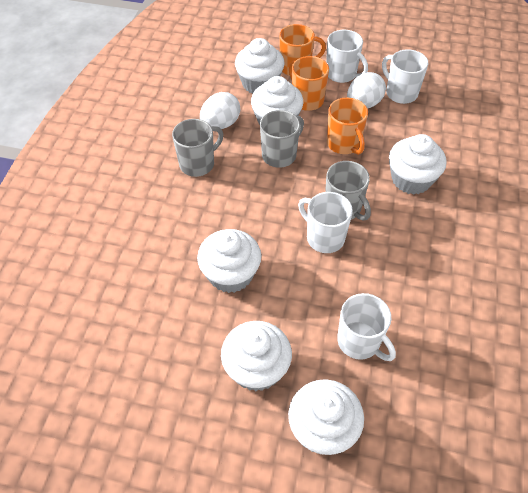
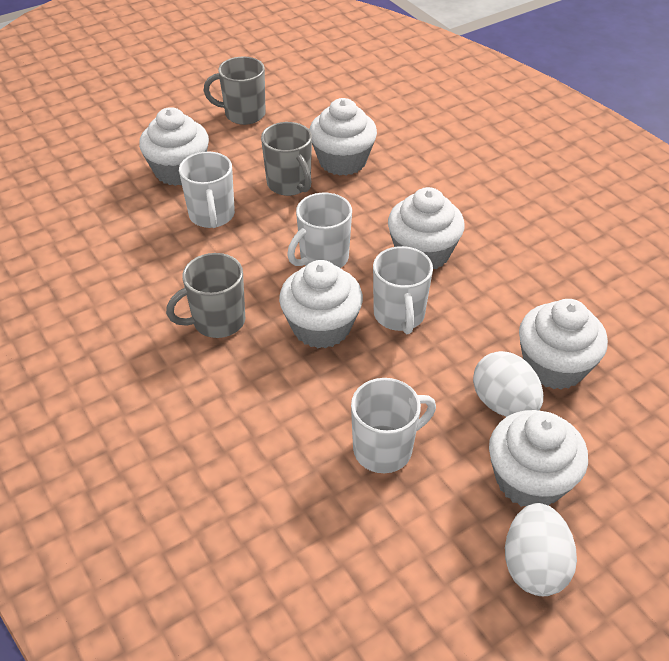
orange mug: [279,24,326,76] [289,56,329,111] [327,98,368,155] = 3 -> none = 0

